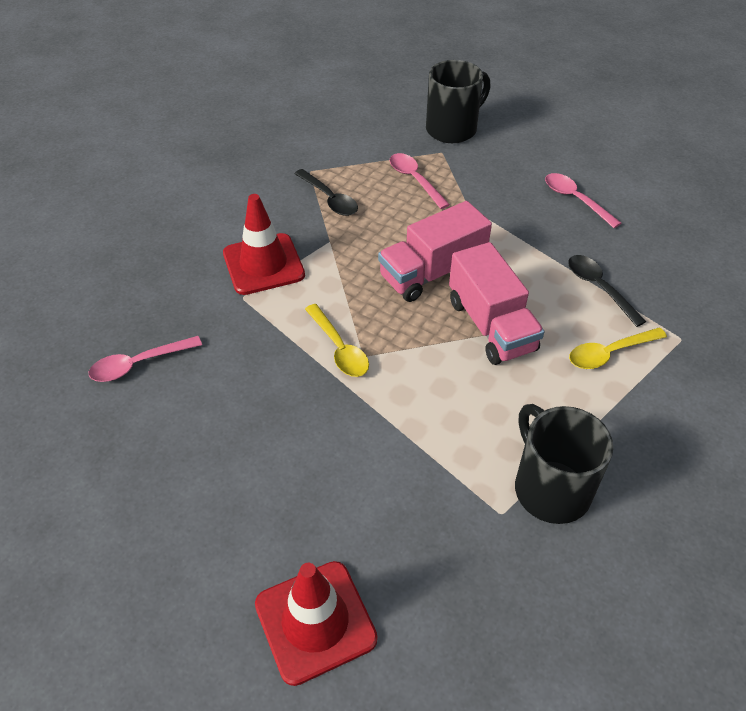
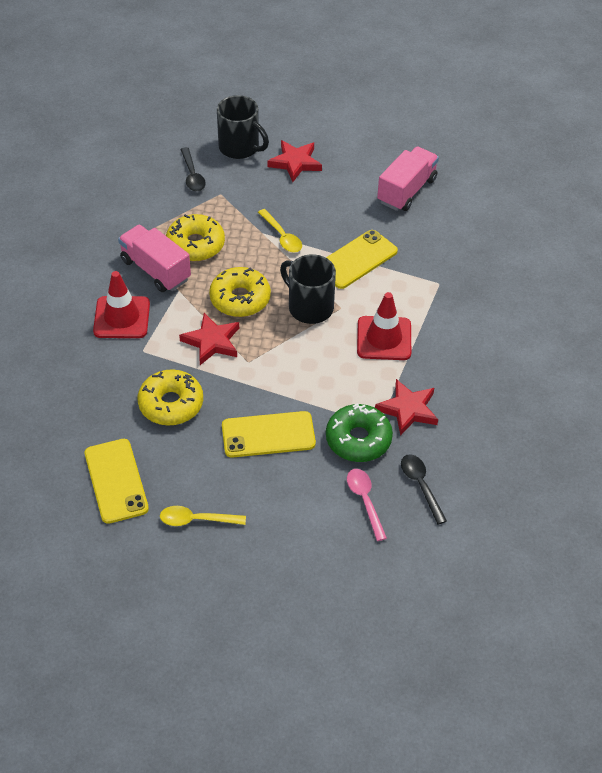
green donut: none = 0 -> [326,403,393,462] = 1
pink spoon: [89,336,202,382] [390,153,450,209] [545,173,621,228] = 3 -> [347,469,387,541] = 1
red star: none = 0 -> [179,313,239,365] [267,140,322,182] [375,379,438,436] = 3
yellow donut: none = 0 -> [138,369,203,425] [166,214,225,261] [209,267,271,317] = 3
yellow phone: none = 0 -> [85,439,149,524] [222,411,316,458] [326,230,398,289] = 3

